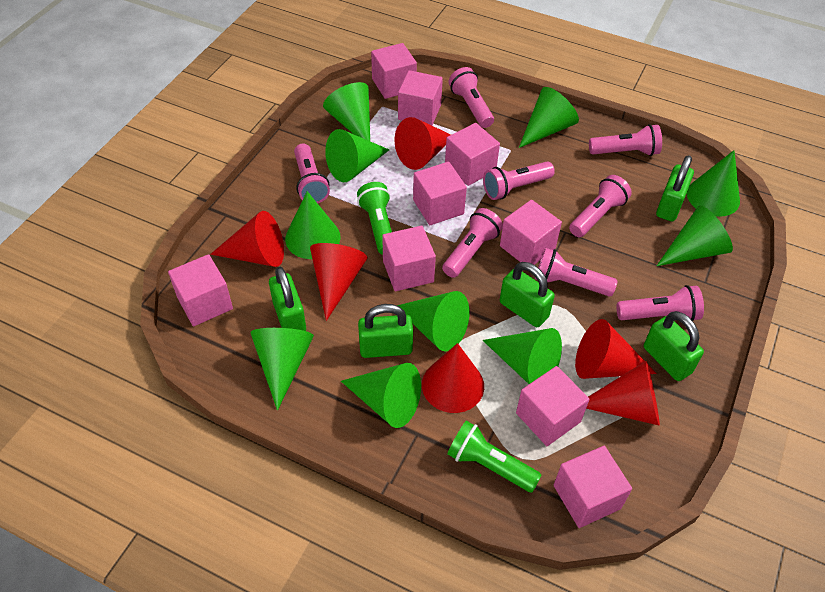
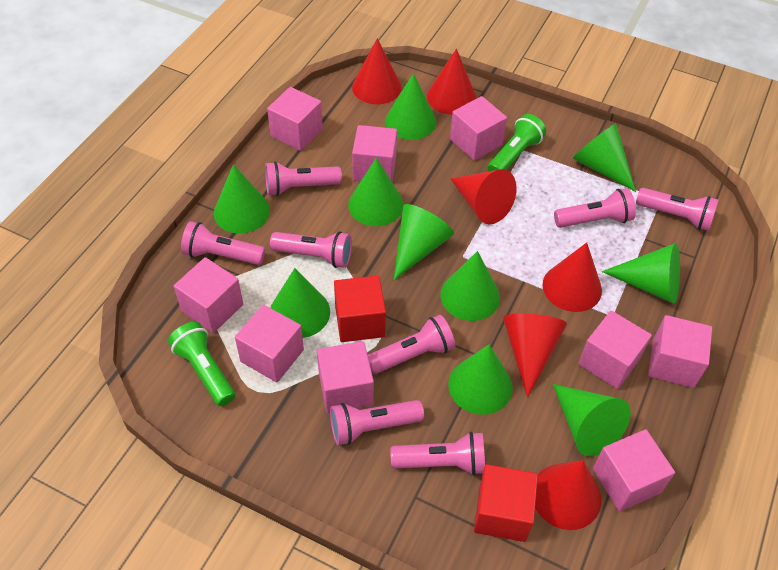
green padlock: [269,267,306,331] [358,304,413,358] [500,262,555,327] [644,311,704,381] [656,155,694,221] = 5 -> none = 0
red cube: none = 0 -> [334,275,386,342] [474,464,538,542] = 2

